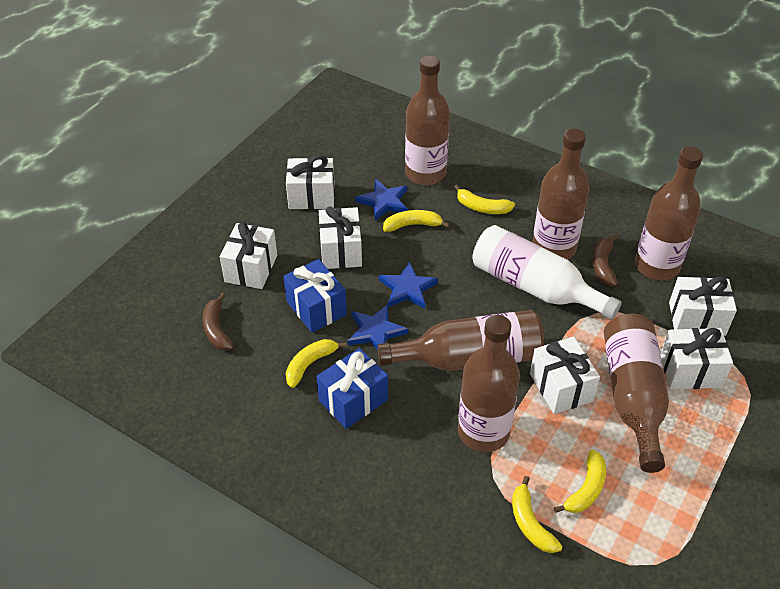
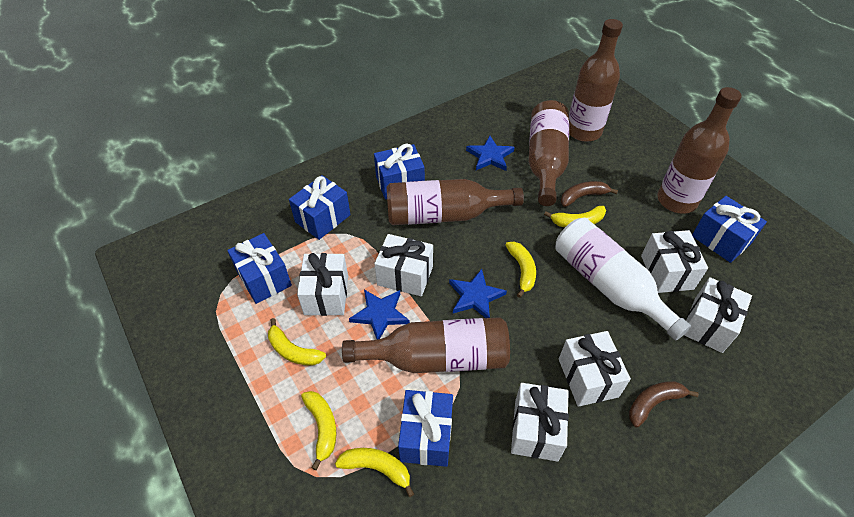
blue gift: [283,259,347,333] [316,348,388,429] = 2 -> [227,233,292,304] [289,175,351,240] [374,144,425,200] [398,390,453,467] [692,196,767,263] = 5
brown bottle: [377,310,544,371] [405,56,450,185] [458,315,520,452] [532,128,589,260] [604,314,669,473] [635,147,703,280] = 6 -> [342,317,510,373] [387,179,524,225] [528,100,569,206] [569,19,623,142] [657,87,742,214] = 5

